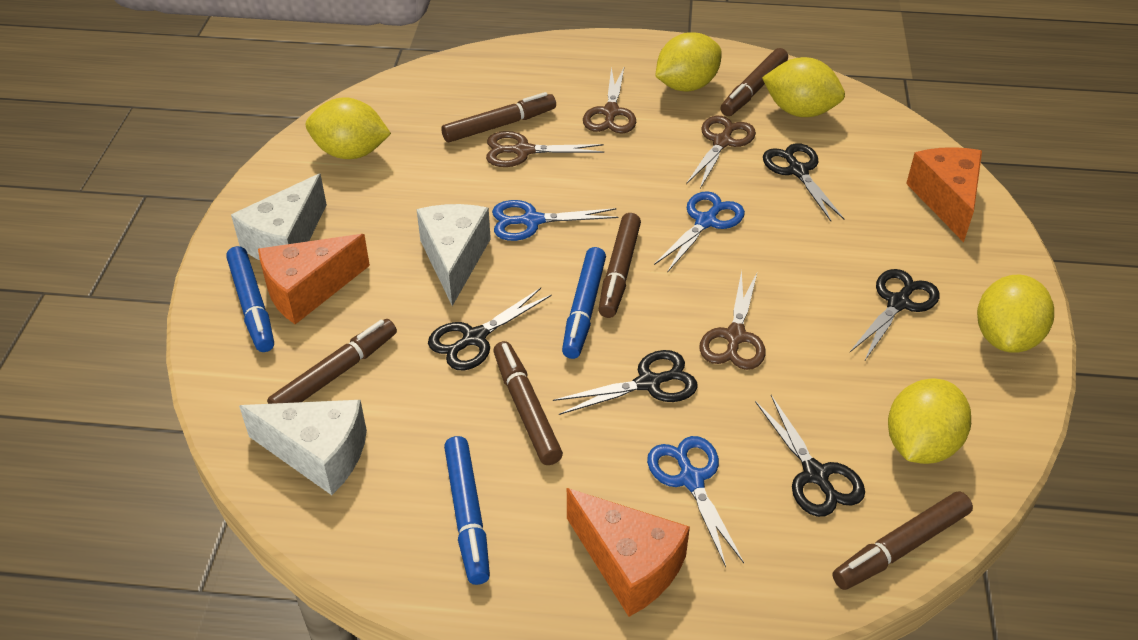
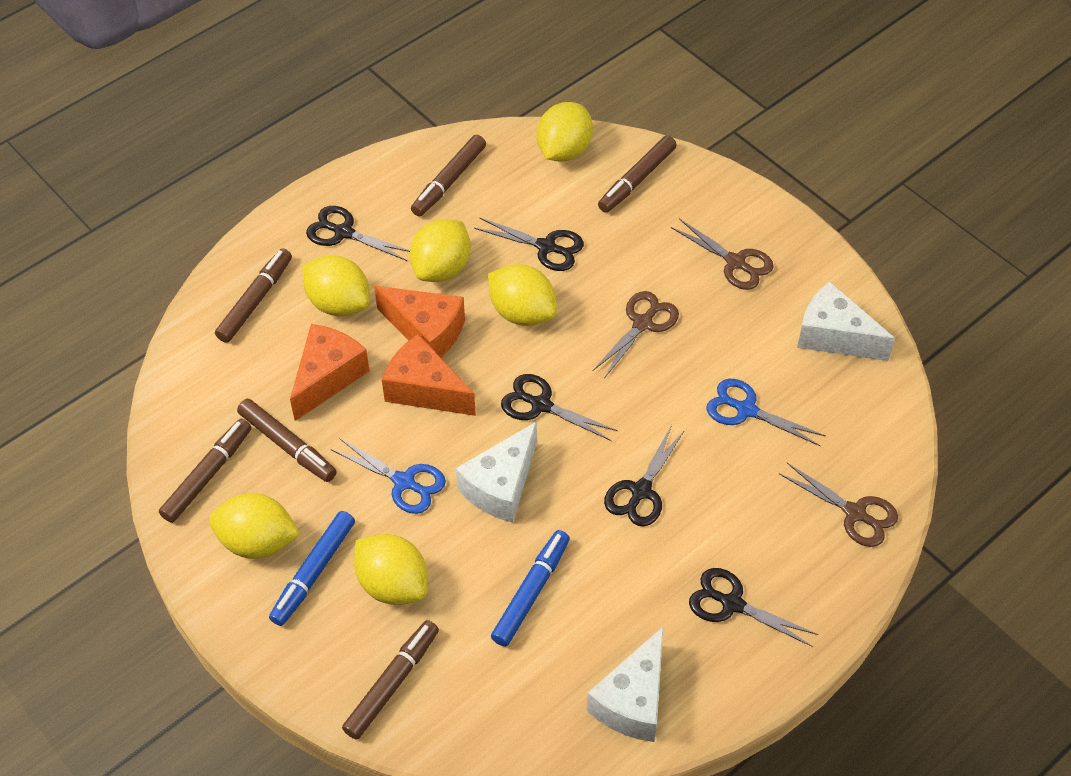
blue marker: [226,246,274,352] [444,436,490,585] [562,247,606,359] = 3 -> [269,511,355,626] [491,530,570,647] = 2
blue scissors: [492,200,619,241] [647,436,744,567] [654,191,745,273] = 3 -> [331,438,446,514] [706,379,826,446] = 2
brown scissors: [486,131,604,167] [583,66,636,133] [686,116,756,189] [699,270,765,370] = 4 -> [593,291,679,379] [671,218,774,290] [779,463,898,547] = 3
yellow lemon: [306,97,391,159] [656,32,722,91] [762,57,845,117] [888,378,971,464] [977,275,1054,353] = 5 -> [209,493,300,559] [303,255,370,316] [354,534,428,605] [410,219,471,282] [488,264,557,326] [537,102,593,162] = 6

